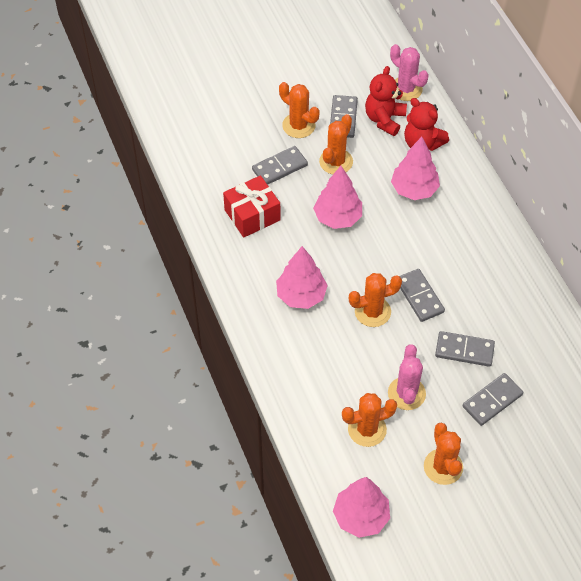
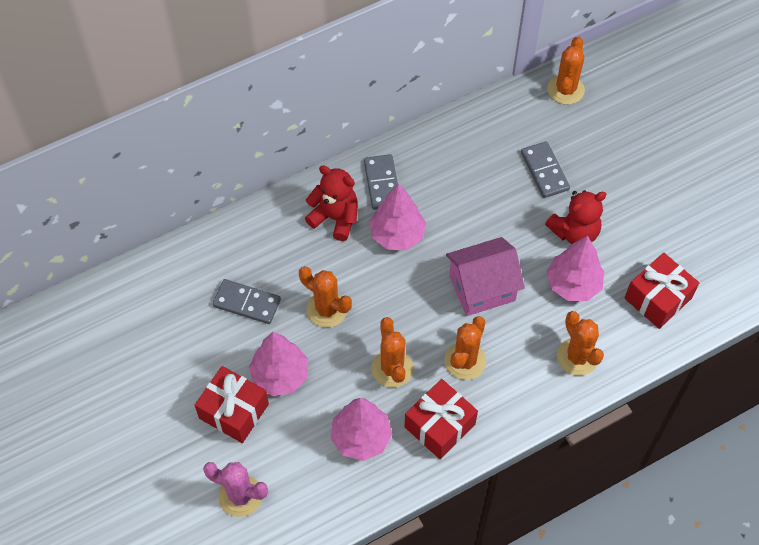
grey domino: [252,146,308,185] [330,95,358,138] [399,269,445,322] [435,331,495,367] [463,373,523,426] = 5 -> [213,279,281,324] [364,154,398,210] [521,141,570,198] = 3
pink cactus: [388,344,426,410] [390,44,429,101] = 2 -> [203,462,268,517] = 1
pink house: none = 0 -> [446,237,525,316] = 1
red gift: [223,175,281,238] = 1 -> [195,366,269,443] [405,379,478,459] [624,253,699,329] = 3

